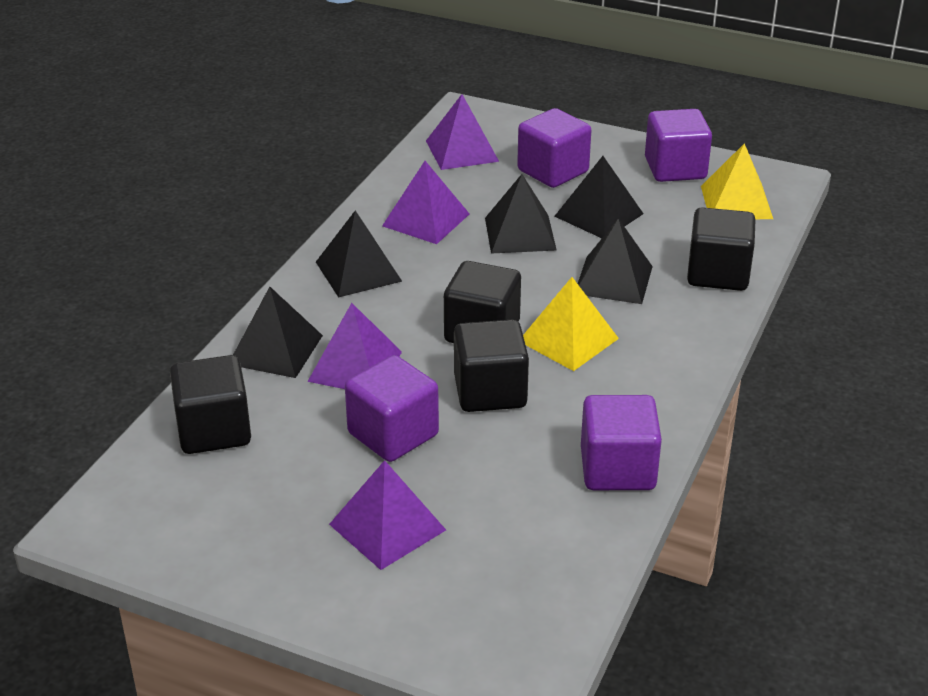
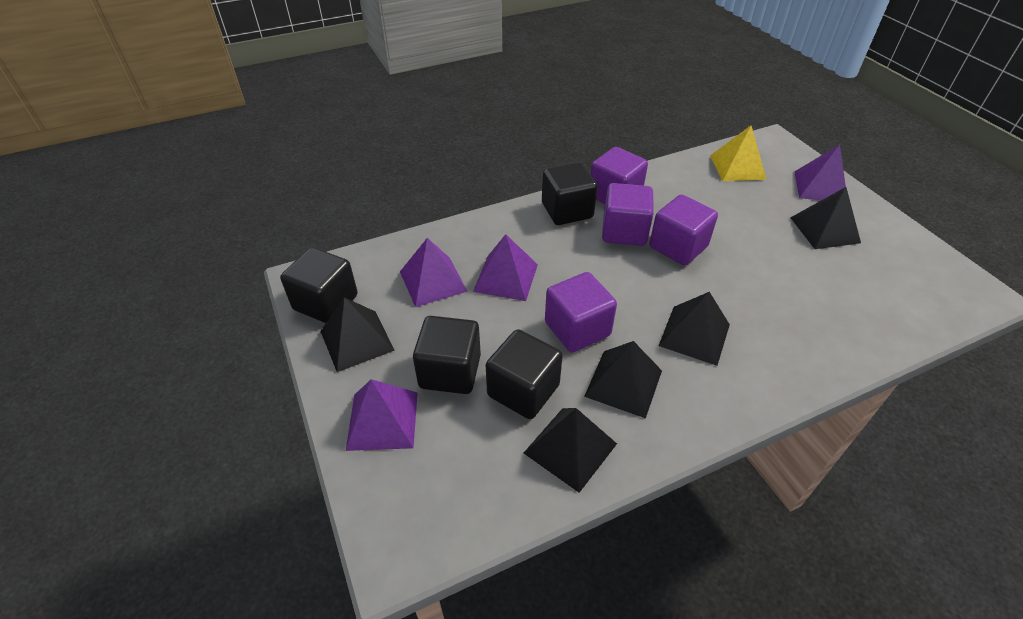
yellow pyramid: [523,277,619,371] [701,143,773,219] = 2 -> [710,125,767,181] = 1

